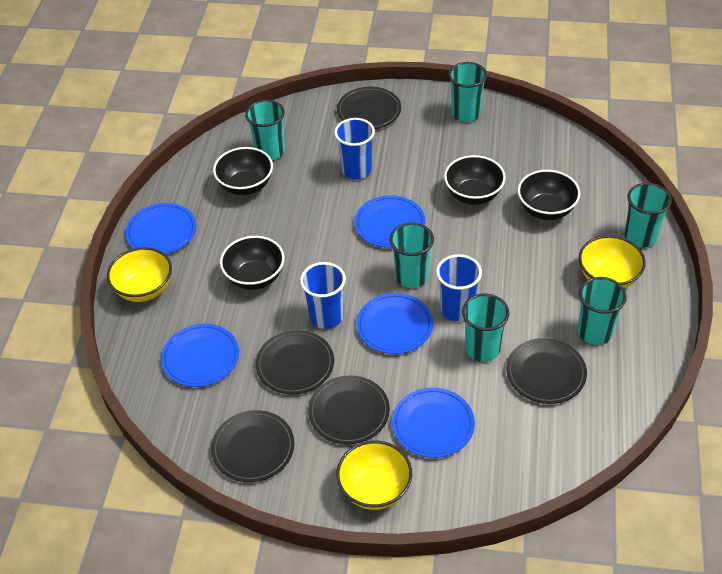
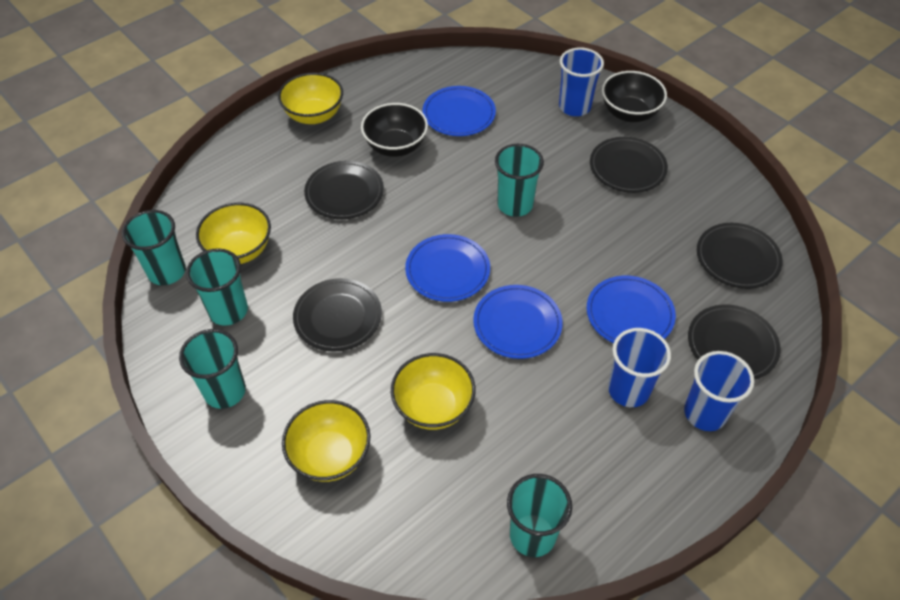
black bowl: [213,147,273,195] [220,236,285,290] [444,155,506,205] [518,170,580,220] = 4 -> [361,103,428,157] [602,71,667,122] = 2
blue plate: [126,203,196,254] [161,324,239,387] [355,195,425,248] [356,293,433,354] [392,388,475,458] = 5 -> [405,234,490,302] [423,86,496,136] [473,285,563,359] [587,276,676,343] = 4
turquoise cup: [245,100,285,160] [390,222,434,288] [448,62,487,122] [462,294,509,362] [578,277,627,345] [624,183,672,248] = 6 -> [122,210,186,285] [179,329,246,409] [186,248,248,326] [495,144,544,217] [507,474,572,557] = 5
yellow bowl: [107,247,172,302] [336,441,412,510] [579,235,646,288] = 3 -> [196,203,271,264] [278,73,343,124] [282,400,371,482] [391,353,475,430] = 4

